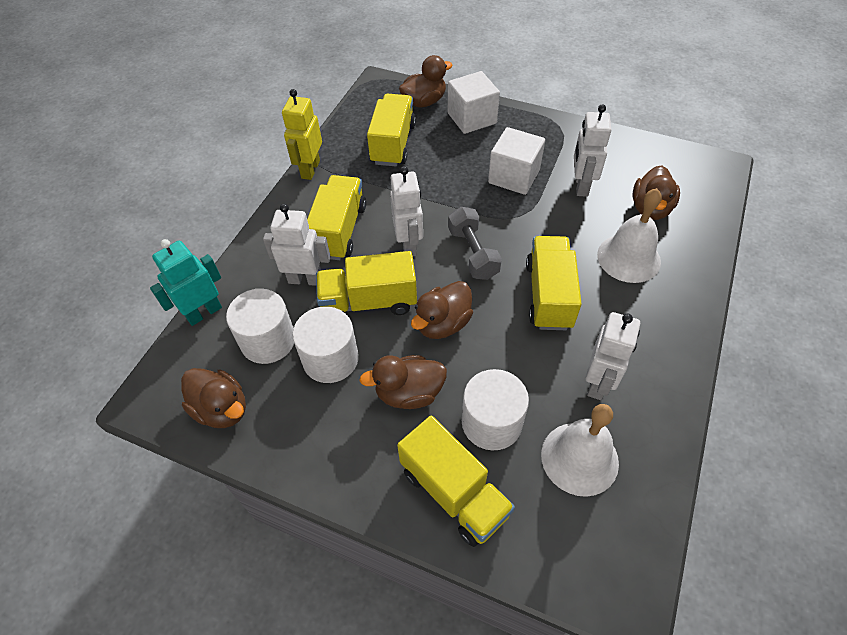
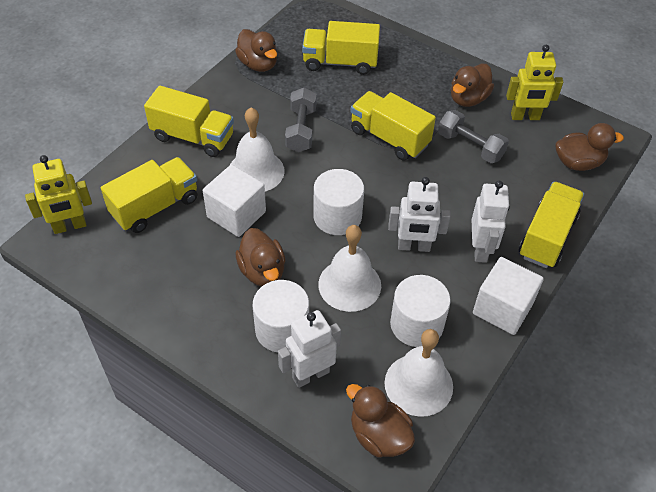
grey dumbbell: [448,207,502,280] = 1 -> [285,88,317,152] [438,110,509,163] = 2
turquoise robot: [150,239,222,326] = 1 -> none = 0
white bell: [541,404,619,497] [597,188,662,283] = 2 -> [230,107,285,192] [318,225,381,312] [384,329,453,417] = 3
white robot: [263,204,331,286] [390,166,423,256] [574,104,611,197] [585,312,640,400] = 4 -> [278,310,341,388] [388,177,451,252] [472,181,510,263] = 3
yellow robot: [282,89,322,180] = 1 -> [25,155,92,234] [506,45,563,120] = 2

